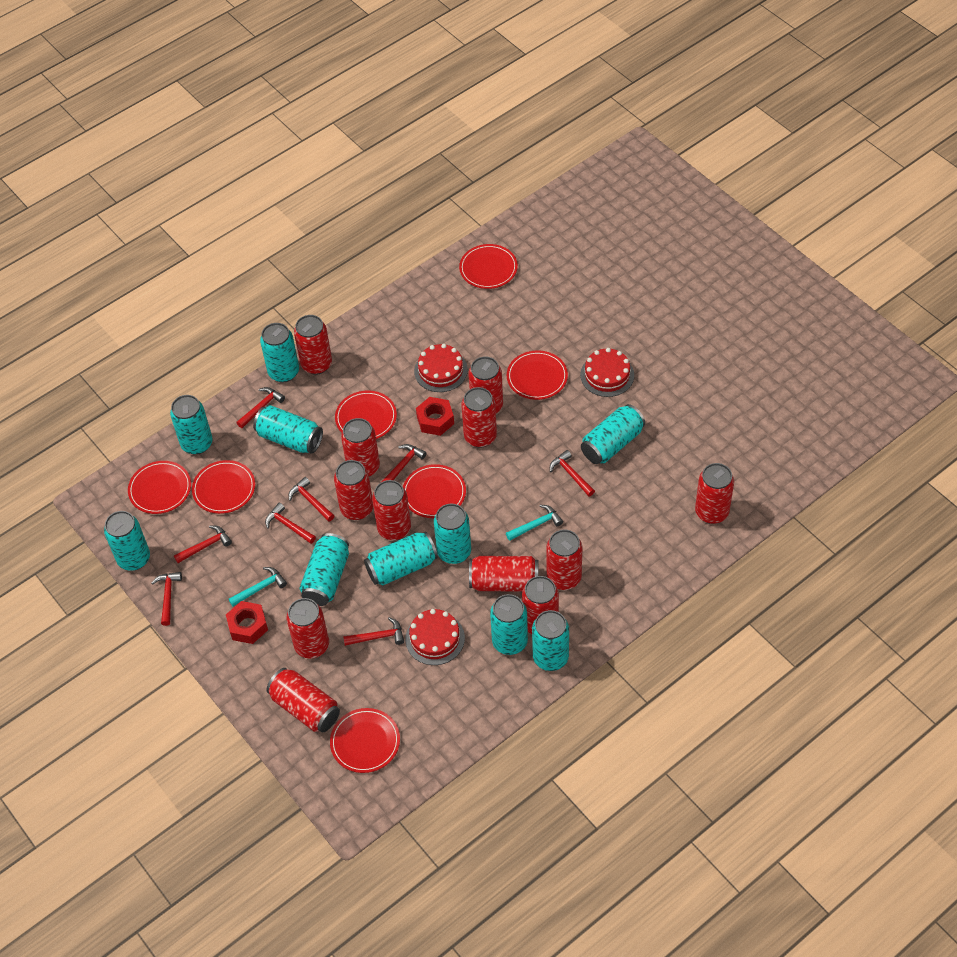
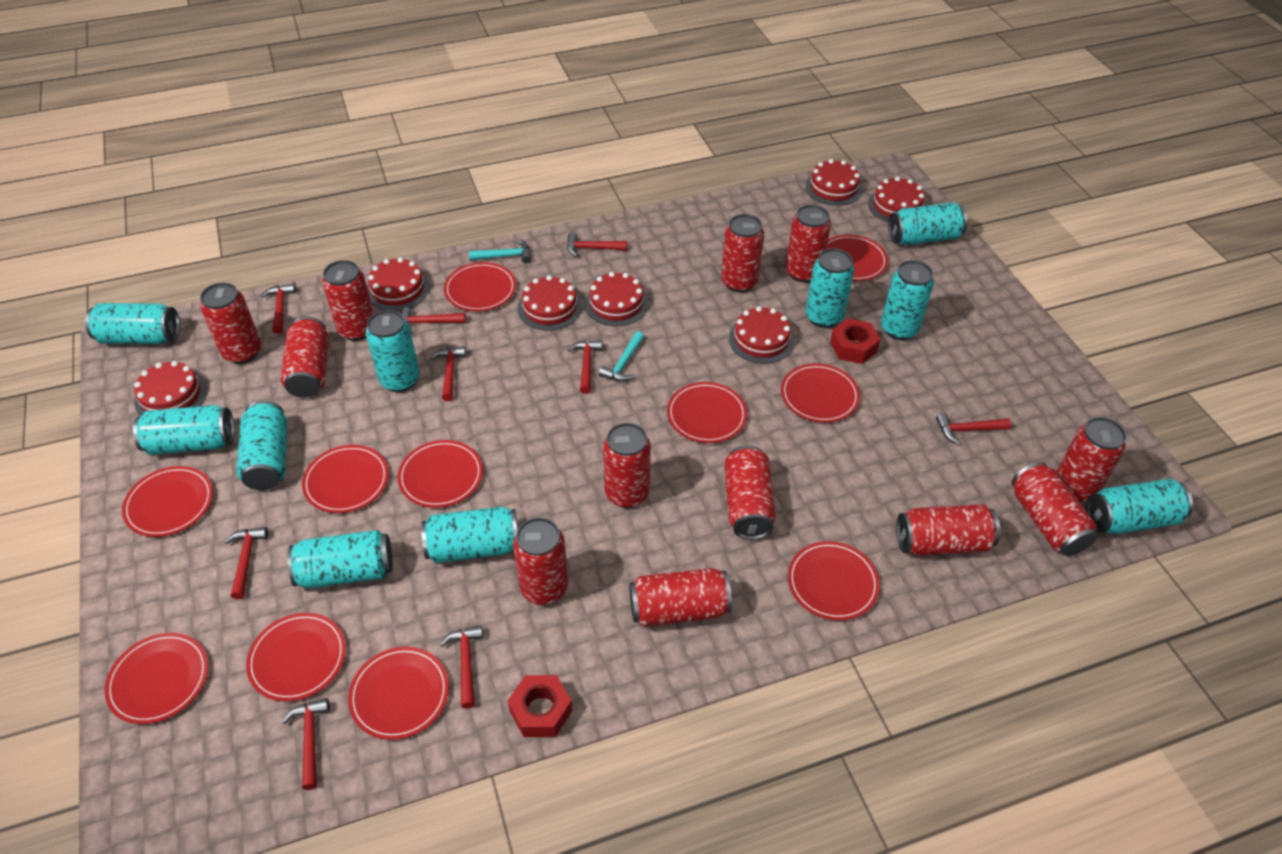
red cake: [405,609,465,665] [414,344,468,392] [580,348,634,397] = 3 -> [134,361,207,416] [367,257,430,311] [518,275,582,331] [585,272,648,326] [729,306,795,364] [805,159,863,206] [868,177,926,222] = 7
red hammer: [152,572,182,626] [174,525,232,563] [236,387,285,428] [265,503,316,544] [289,477,335,522] [343,617,404,646] [381,444,427,482] [550,450,595,496] = 8 -> [224,527,268,599] [261,283,296,334] [282,698,330,790] [401,307,466,334] [430,346,466,401] [440,625,483,709] [567,233,627,257] [568,340,602,394] [936,413,1011,444] = 9
red plate: [128,461,191,514] [192,460,255,514] [330,708,400,773] [335,391,397,439] [403,464,466,518] [459,244,518,289] [507,350,568,400] = 7 -> [105,633,208,724] [122,466,213,537] [246,613,346,701] [302,445,389,513] [348,647,449,740] [397,440,483,508] [444,262,516,311] [667,382,747,443] [781,364,860,423] [788,541,880,621] [827,235,888,281] = 11

